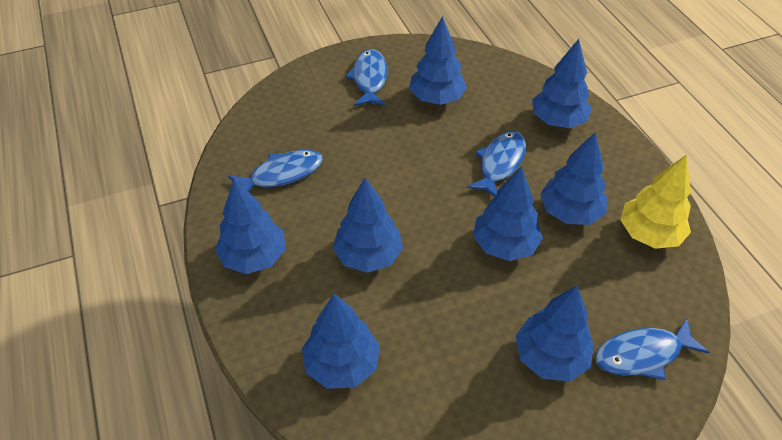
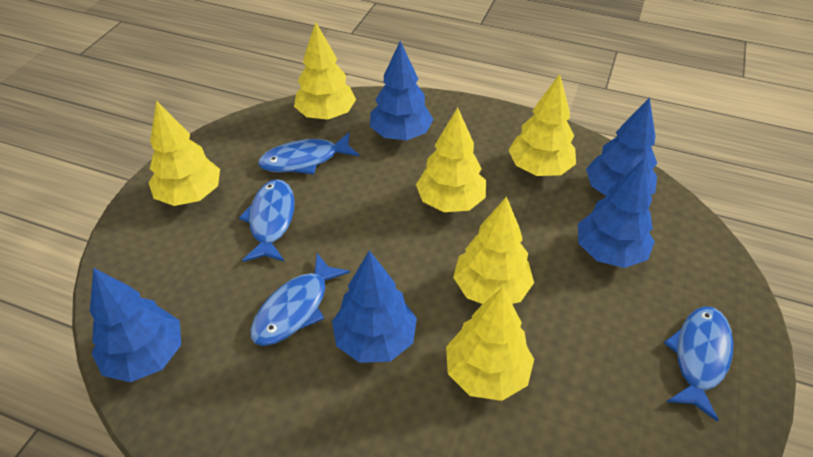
blue tree: [215,179,286,274] [302,293,380,389] [333,177,403,273] [409,16,467,105] [473,166,543,261] [516,286,594,382] [532,39,592,128] [540,132,607,225] = 8 -> [90,268,181,382] [332,250,417,363] [370,41,433,140] [578,158,655,268] [586,97,657,196] = 5
yellow tree: [620,154,691,249] = 1 -> [149,100,220,206] [294,21,356,120] [416,107,486,212] [446,286,534,401] [453,196,534,304] [509,74,576,176] = 6

